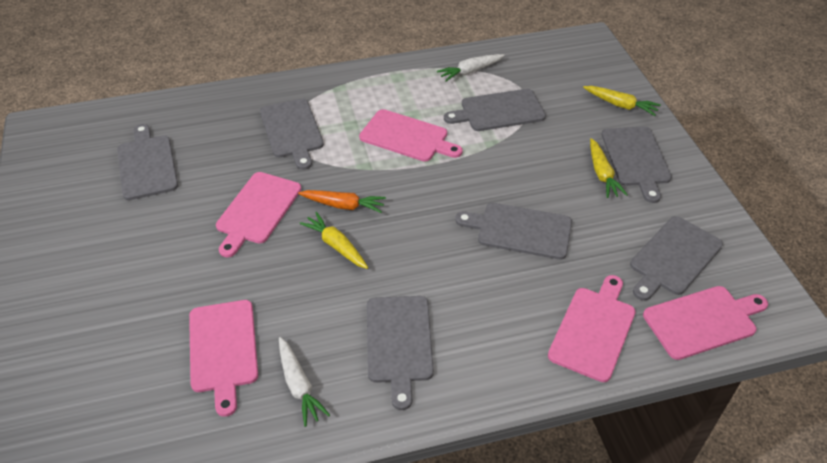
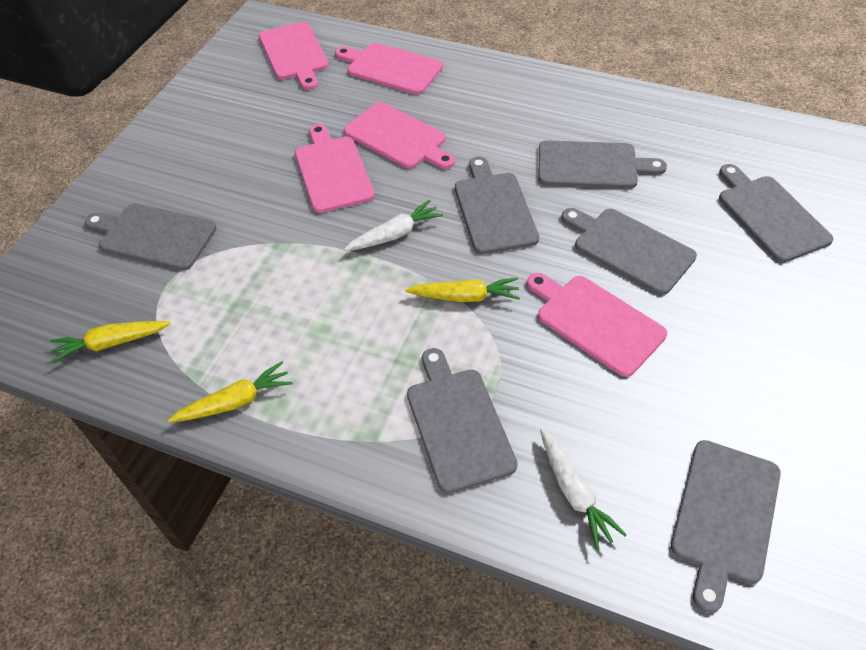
orange carrot: [298,190,386,213] = 1 -> none = 0

